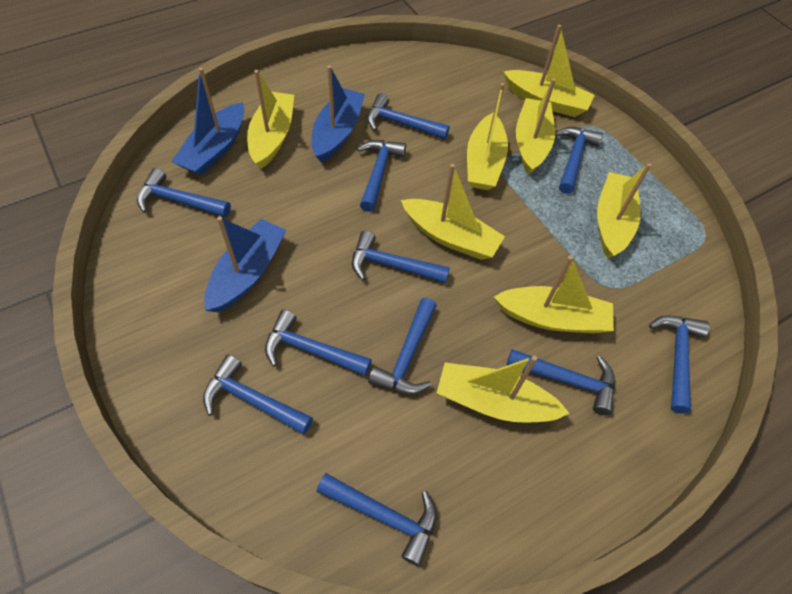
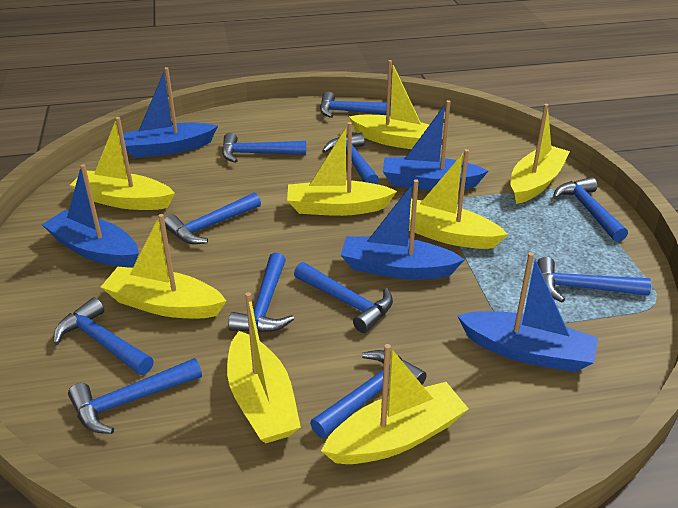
blue boat: [171,68,244,176] [204,216,286,312] [311,65,365,163] = 3 -> [42,164,139,267] [123,67,218,158] [341,179,465,279] [383,100,488,190] [457,252,598,372] = 5

